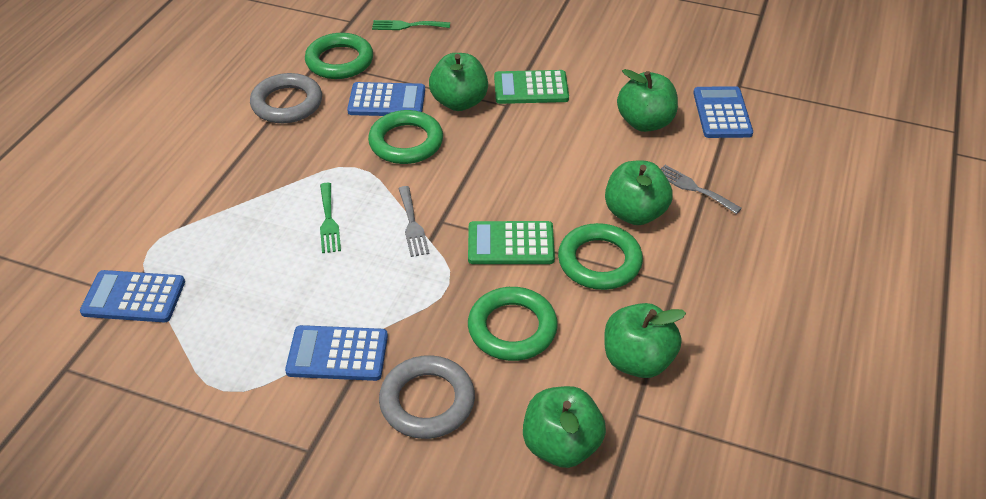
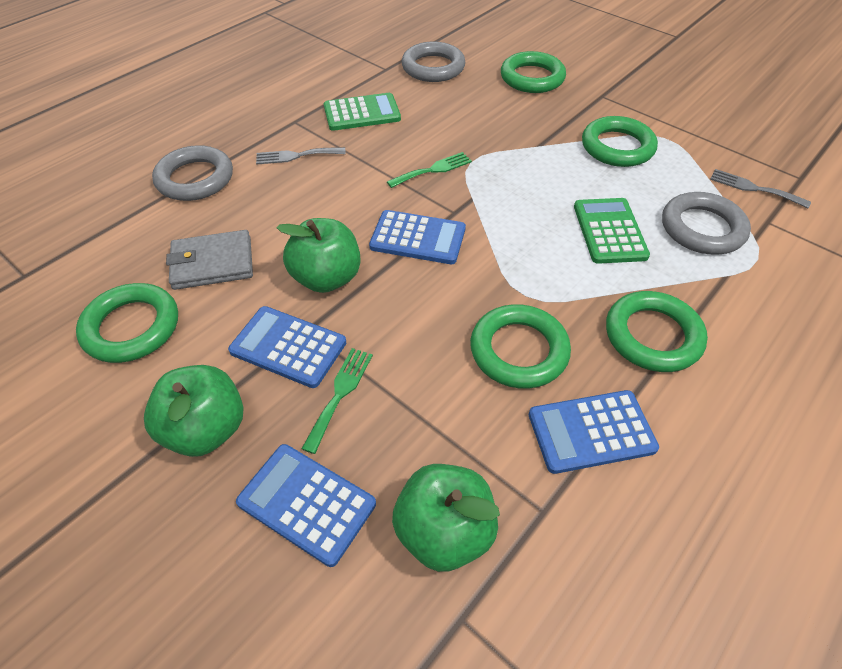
green apple: [429,53,488,111] [523,386,606,468] [604,303,686,378] [605,161,673,225] [617,69,678,132] = 5 -> [144,365,243,457] [277,218,361,293] [392,464,500,572] = 3
green ring: [305,33,373,79] [368,110,443,164] [468,287,558,361] [558,223,643,290] = 4 -> [76,283,178,363] [470,304,571,389] [501,51,566,93] [582,116,658,167] [606,291,708,372] = 5
grey ring: [250,73,322,123] [379,355,475,439] = 2 -> [152,145,233,201] [402,42,465,82] [662,192,751,255] = 3
grey wallet: none = 0 -> [166,230,253,290] = 1

